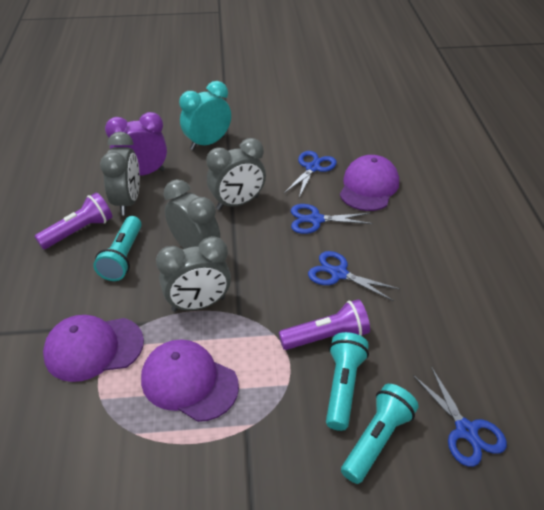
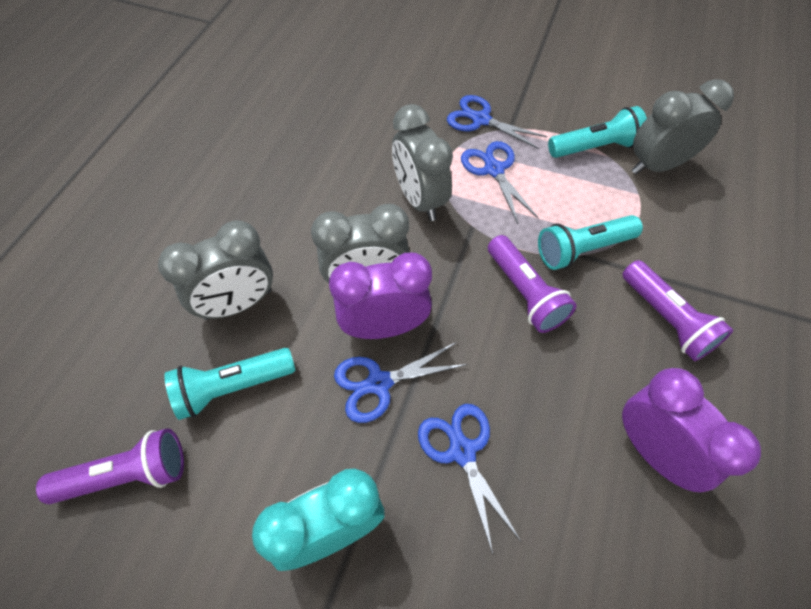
purple cap: [43,315,144,382] [141,340,239,422] [340,155,399,211] = 3 -> none = 0
purple clock: [105,112,167,176] = 1 -> [329,253,432,339] [622,368,761,493] = 2
purple flashlight: [35,192,112,249] [279,299,370,350] = 2 -> [36,428,184,504] [488,235,577,333] [622,260,733,361] = 3

